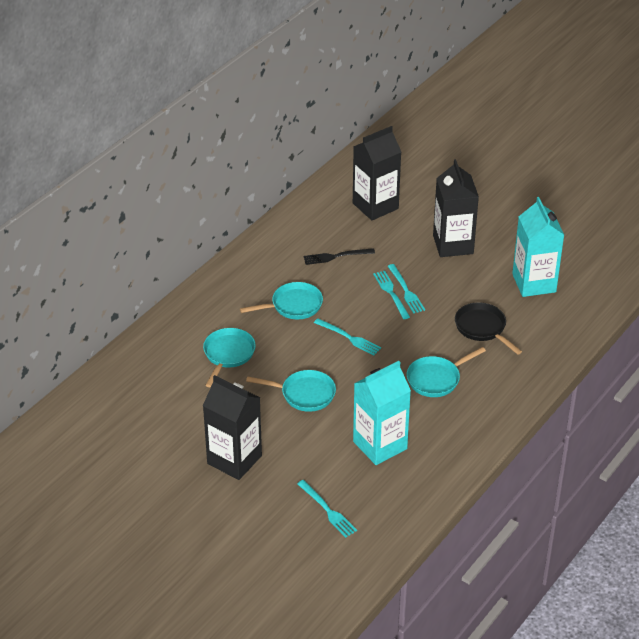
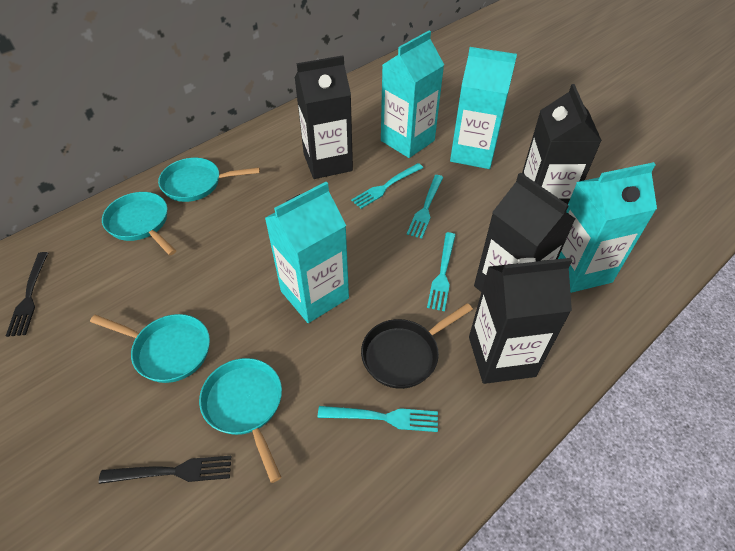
black carton: [203,375,262,480] [353,126,401,220] [433,159,479,257] = 3 -> [295,56,353,179] [469,258,572,384] [474,172,575,292] [522,84,602,204] = 4
black fork: [303,248,375,265] = 1 -> [6,252,48,337] [99,456,231,484] = 2
turquoise carton: [353,361,411,465] [512,197,564,297] = 2 -> [265,182,349,323] [381,30,444,158] [450,47,517,169] [558,162,657,293] = 4

